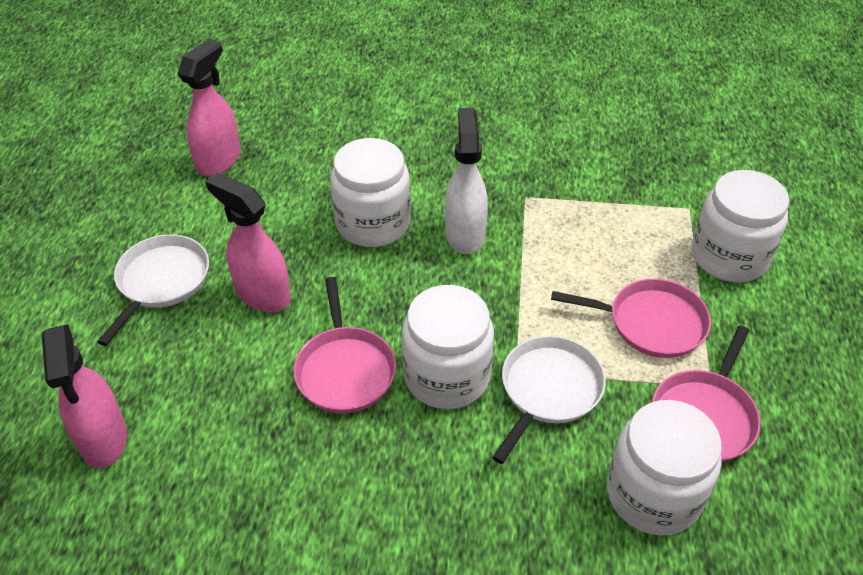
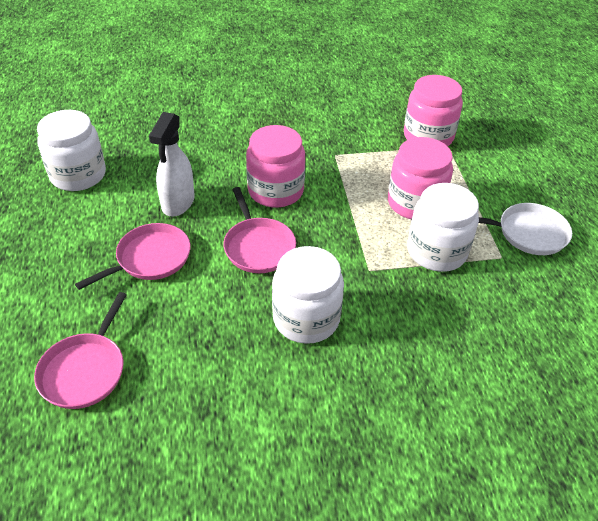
pink jar: none = 0 -> [246,125,305,207] [388,137,453,219] [404,75,463,146] = 3
pink spray bottle: [42,324,127,468] [178,38,241,176] [206,173,291,312] = 3 -> none = 0
white jar: [330,138,411,247] [402,285,494,409] [607,400,721,536] [692,170,789,282] = 4 -> [37,110,106,191] [272,246,344,344] [407,183,479,272] = 3
white pan: [97,234,209,346] [492,336,606,464] = 2 -> [479,203,572,255] = 1

